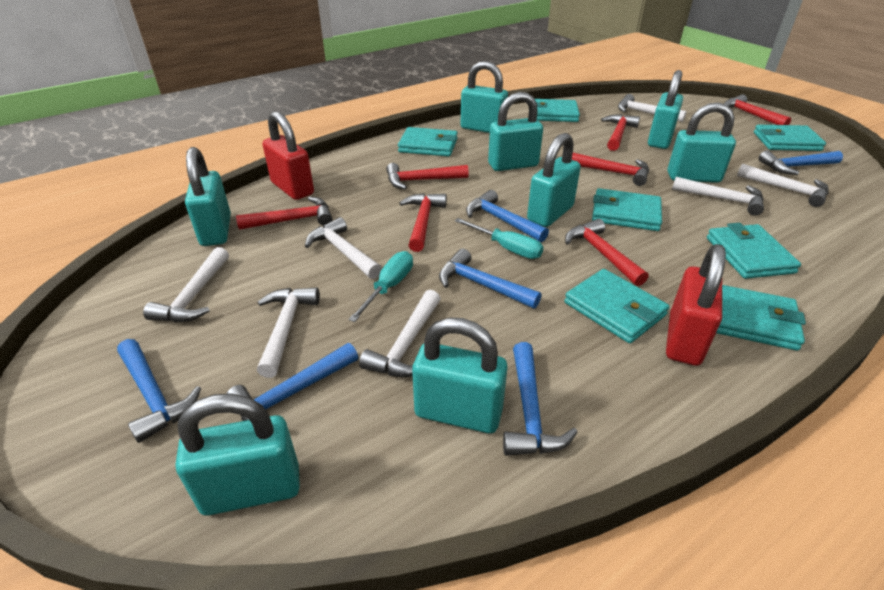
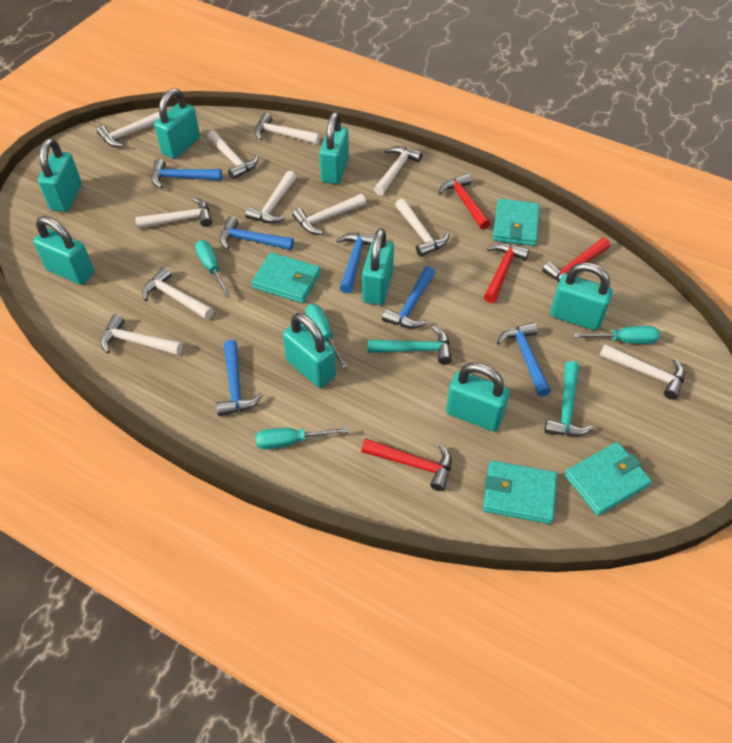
red hammer: [236,197,332,230] [386,163,469,189] [400,193,447,252] [565,219,649,286] [572,153,649,186] [601,114,640,151] [724,94,791,125] = 7 -> [361,439,452,491] [439,173,491,230] [484,243,529,303] [542,238,610,282] = 4
red padlock: [262,111,314,200] [666,244,726,366] = 2 -> none = 0
turquoise hammer: none = 0 -> [368,326,452,364] [544,361,594,436] = 2
turquoise screwdriver: [348,251,413,322] [455,218,544,259] = 2 -> [195,240,231,297] [256,427,349,449] [306,304,348,369] [573,326,660,344] = 4
turquoise wallet: [398,127,458,157] [535,99,580,122] [564,269,669,343] [592,188,662,231] [707,223,801,279] [716,285,806,351] [754,125,826,151] = 7 -> [251,252,321,303] [483,461,557,524] [493,199,540,246] [564,442,652,516] = 4
white hammer: [143,247,229,322] [257,287,320,378] [305,217,382,279] [359,290,441,377] [618,94,687,122] [672,177,764,216] [737,164,829,207] = 7 -> [97,112,160,147] [101,314,183,355] [135,197,212,229] [142,267,214,319] [207,131,259,179] [245,171,296,224] [254,113,320,144] [292,194,366,234] [374,146,423,196] [395,198,449,257] [599,344,685,400] = 11

